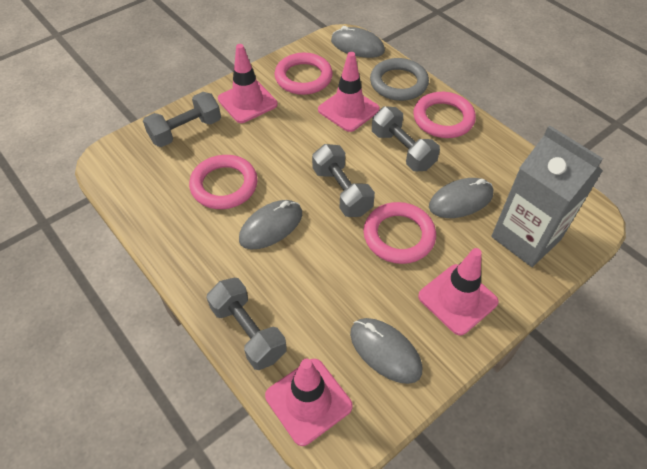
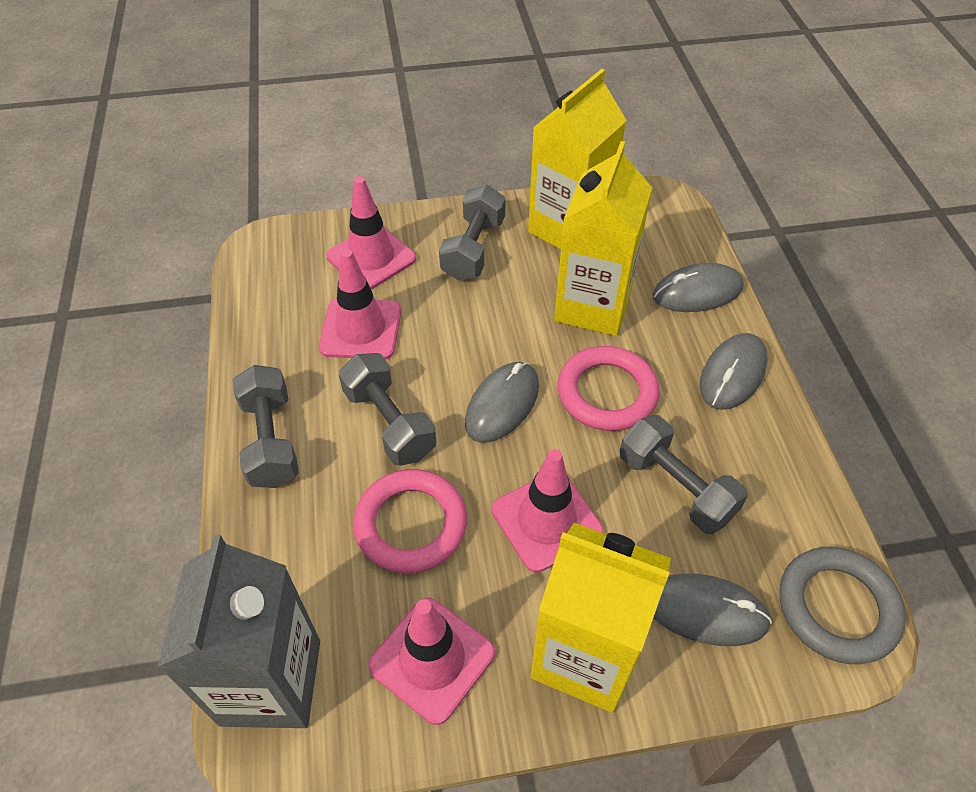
pink ring: [189,155,258,209] [274,53,333,95] [363,202,436,264] [413,92,476,138] = 4 -> [353,469,467,573] [558,346,659,431] = 2
yellow carton: none = 0 -> [528,69,627,249] [531,523,671,713] [554,141,652,336] = 3

